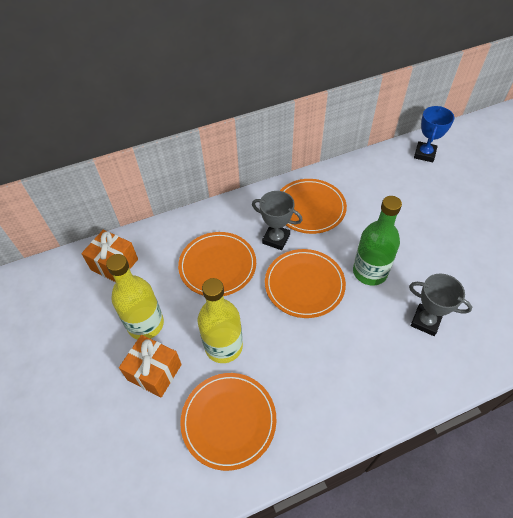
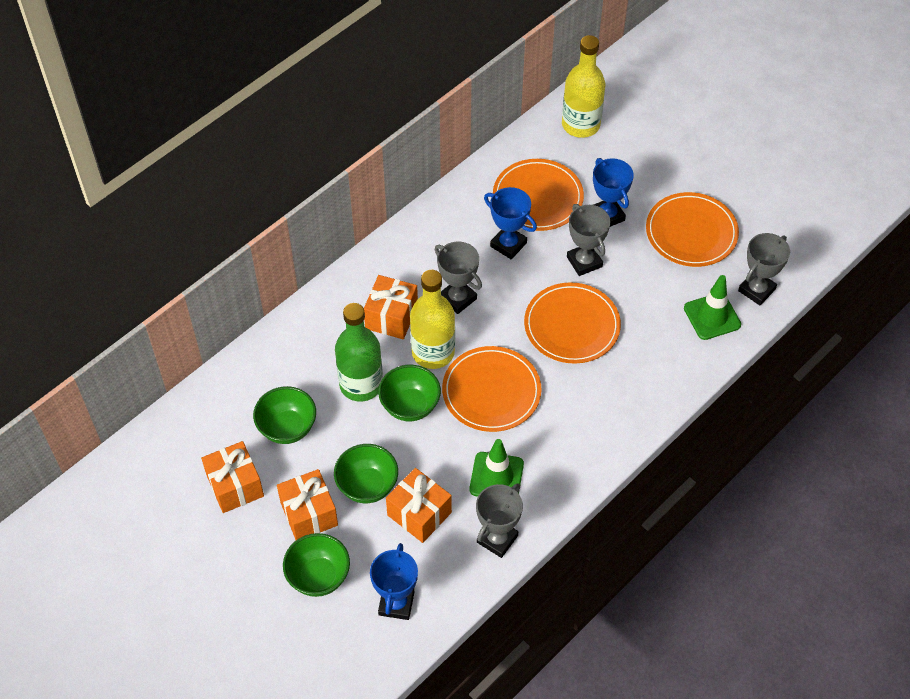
blue trophy: [414,106,454,162] = 1 -> [370,543,418,620] [484,187,537,259] [593,158,634,227] = 3
green bowl: none = 0 -> [253,386,316,444] [283,533,350,597] [334,444,398,503] [378,365,441,421] = 4
green traffic cone: none = 0 -> [469,439,524,496] [684,275,741,340] = 2
grey trophy: [252,191,302,250] [409,273,472,336] = 2 -> [435,242,482,314] [476,484,523,558] [567,204,610,276] [738,233,790,305] = 4
orange gift: [81,230,138,282] [119,335,182,397] = 2 -> [201,441,264,513] [277,469,338,540] [364,275,418,339] [386,468,452,543] = 4

